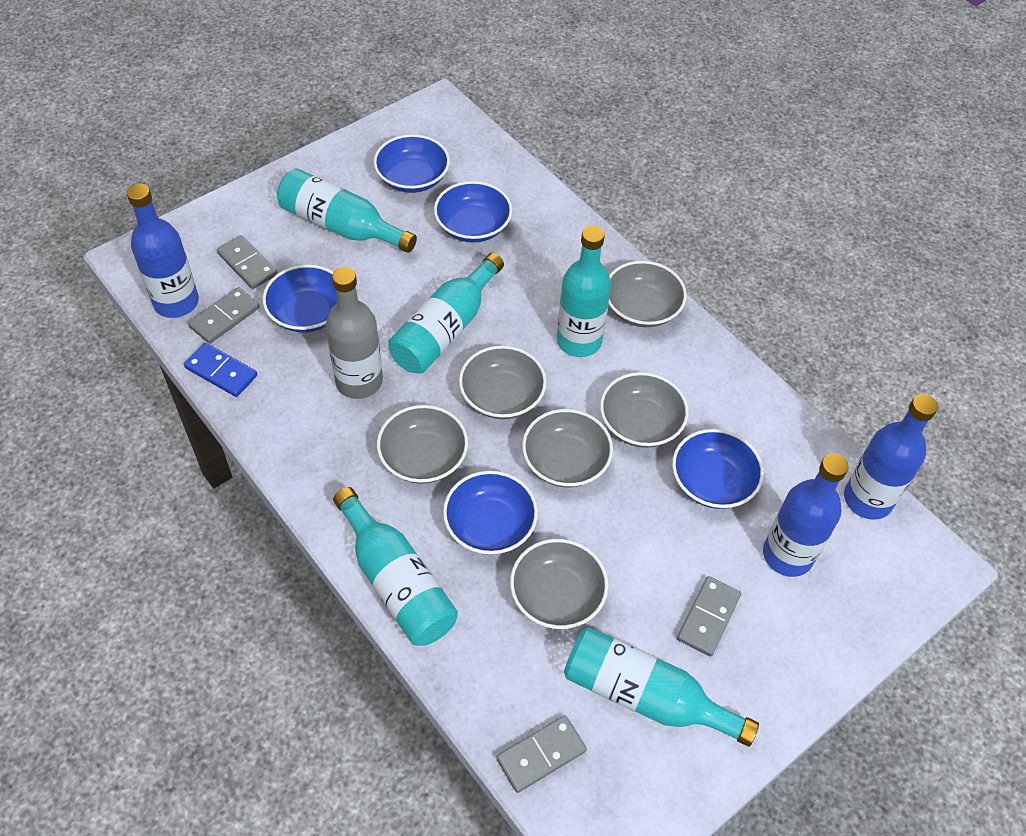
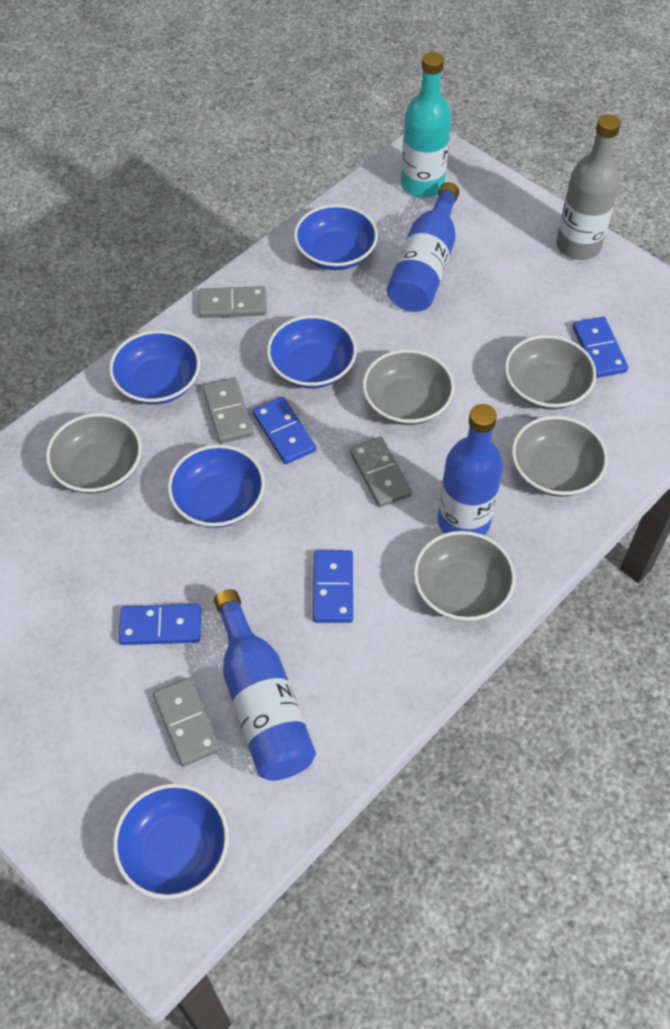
blue domino: [184,343,257,397] = 1 -> [119,604,201,645] [253,397,316,464] [313,550,353,623] [573,317,628,378] = 4
grey bowl: [377,405,468,484] [459,346,547,419] [510,539,608,629] [522,409,613,487] [600,372,689,448] [609,261,687,327] = 6 -> [46,413,142,494] [363,349,454,425] [414,531,515,621] [505,335,596,410] [512,416,608,497] = 5
turquoise bottle: [277,168,417,253] [333,487,458,646] [388,253,504,373] [557,226,611,357] [564,627,759,747] = 5 -> [401,52,451,198] = 1

